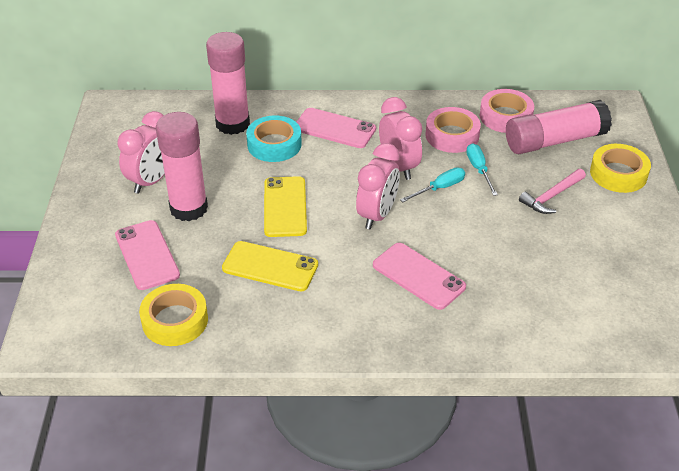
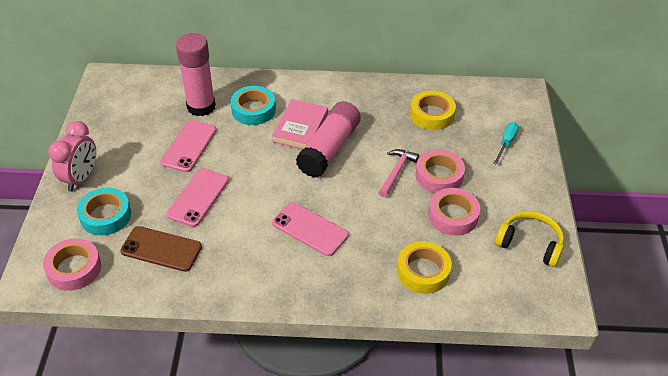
brown phone: none = 0 -> [120,226,202,272] = 1
pink book: none = 0 -> [272,99,328,149] = 1
pink clock: [118,111,165,194] [356,143,400,230] [379,97,422,180] = 3 -> [48,121,96,192] = 1
pink glue stick: [156,112,208,221] [206,32,250,135] [506,100,612,154] = 3 -> [176,33,216,116] [296,101,361,178] = 2
pink tape: [425,107,481,153] [480,89,534,133] = 2 -> [43,238,101,291] [415,150,465,193] [428,188,480,236] = 3
turquoise screwdriver: [400,167,465,202] [466,144,498,196] = 2 -> [493,122,519,165] = 1
turquoise tape: [246,115,302,162] = 1 -> [77,188,131,236] [230,86,276,125] = 2
yellow headphones: none = 0 -> [495,211,564,267] = 1
yellow phone: [222,241,318,292] [264,176,307,237] = 2 -> none = 0

